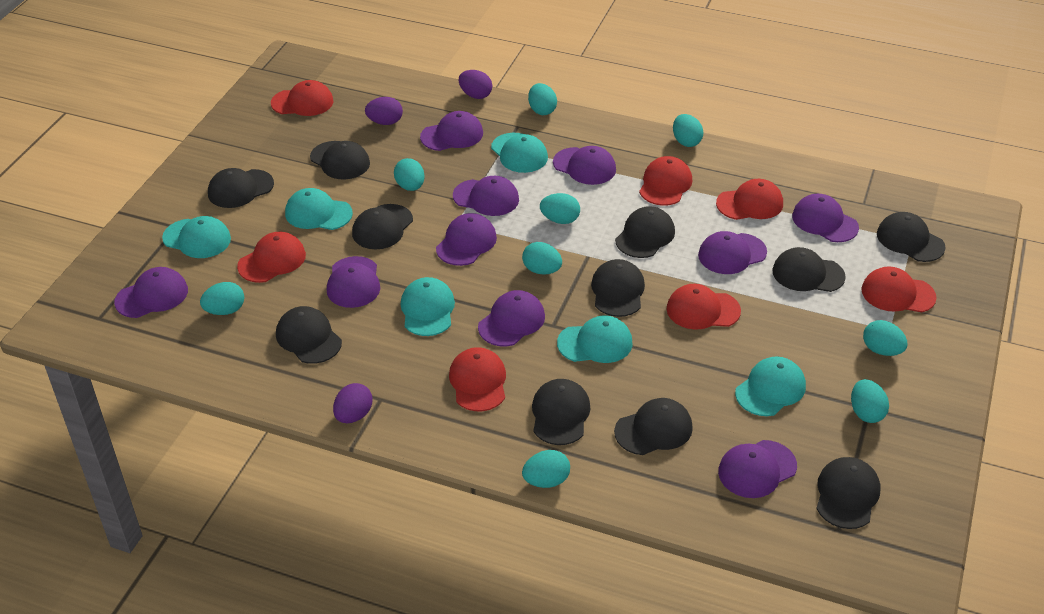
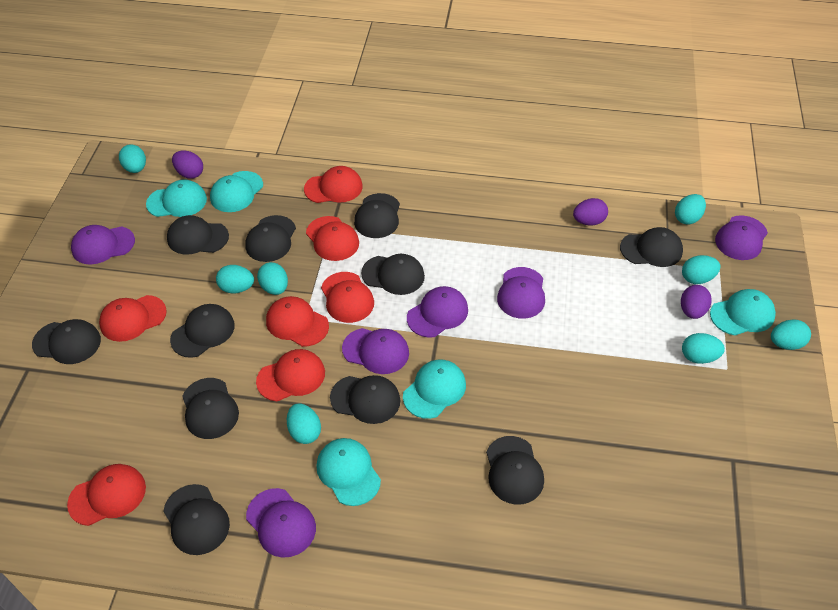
purple cap: [114,267,188,318] [327,256,380,308] [420,111,483,151] [436,213,497,266] [453,176,519,216] [478,290,545,346] [553,146,616,185] [698,231,767,274] [718,440,797,498] [792,194,859,242] = 10 -> [71,225,135,265] [246,488,316,558] [342,328,409,374] [407,286,468,338] [497,267,545,319] [715,215,768,260] = 6
turquoise cap: [162,216,231,258] [285,188,353,230] [401,277,455,336] [491,133,548,173] [557,315,633,363] [735,356,806,416] = 6 -> [146,180,207,217] [210,171,263,212] [316,438,381,506] [403,359,466,419] [710,289,776,335] = 5
turquoise egg: [200,282,244,315] [394,158,425,191] [522,242,562,275] [522,450,570,488] [528,83,557,115] [540,193,580,224] [673,114,703,147] [851,379,889,423] [863,320,907,356] = 9 -> [119,144,146,173] [216,265,254,294] [257,262,288,295] [287,403,321,444] [675,194,706,225] [682,255,721,284] [682,333,725,364] [771,319,811,350] = 8

